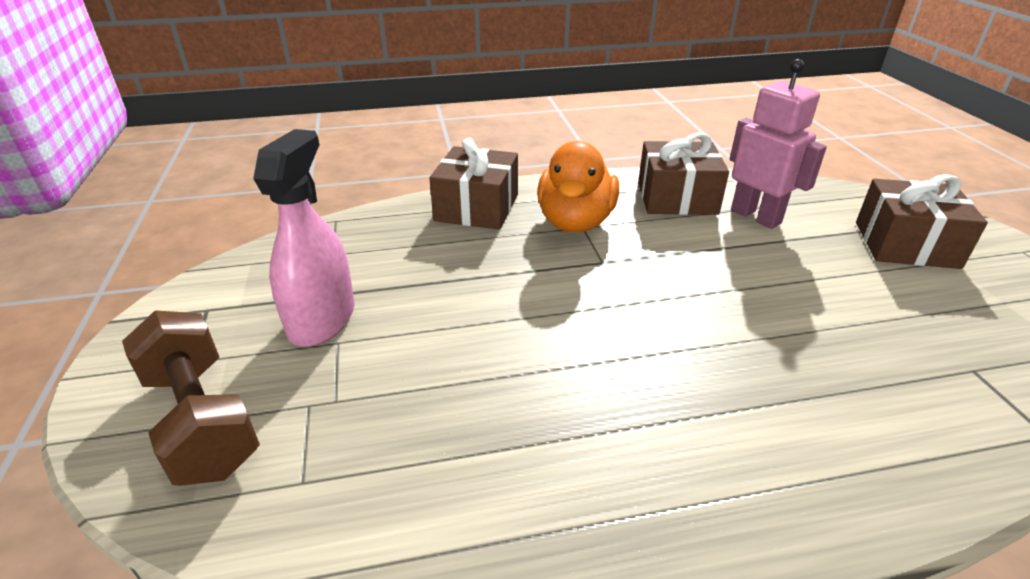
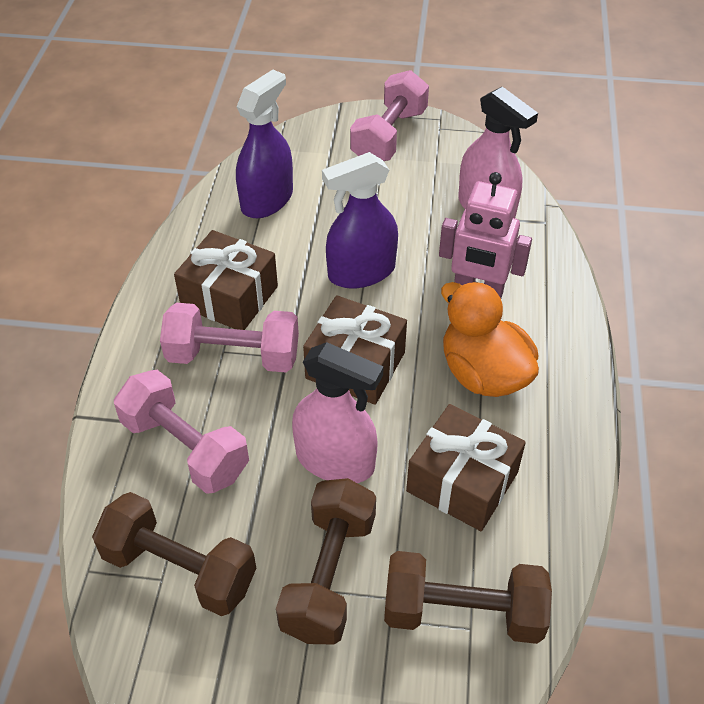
brown dumbbell: [122,310,260,486] = 1 -> [92,492,256,616] [276,478,376,644] [384,551,552,644] = 3
pink dumbbell: none = 0 -> [114,370,249,494] [160,303,299,372] [350,70,429,161] = 3
pink spray bottle: [253,129,354,347] = 1 -> [292,342,384,483] [458,87,538,218] = 2
purple spray bottle: none = 0 -> [236,70,293,218] [322,152,398,288] = 2

